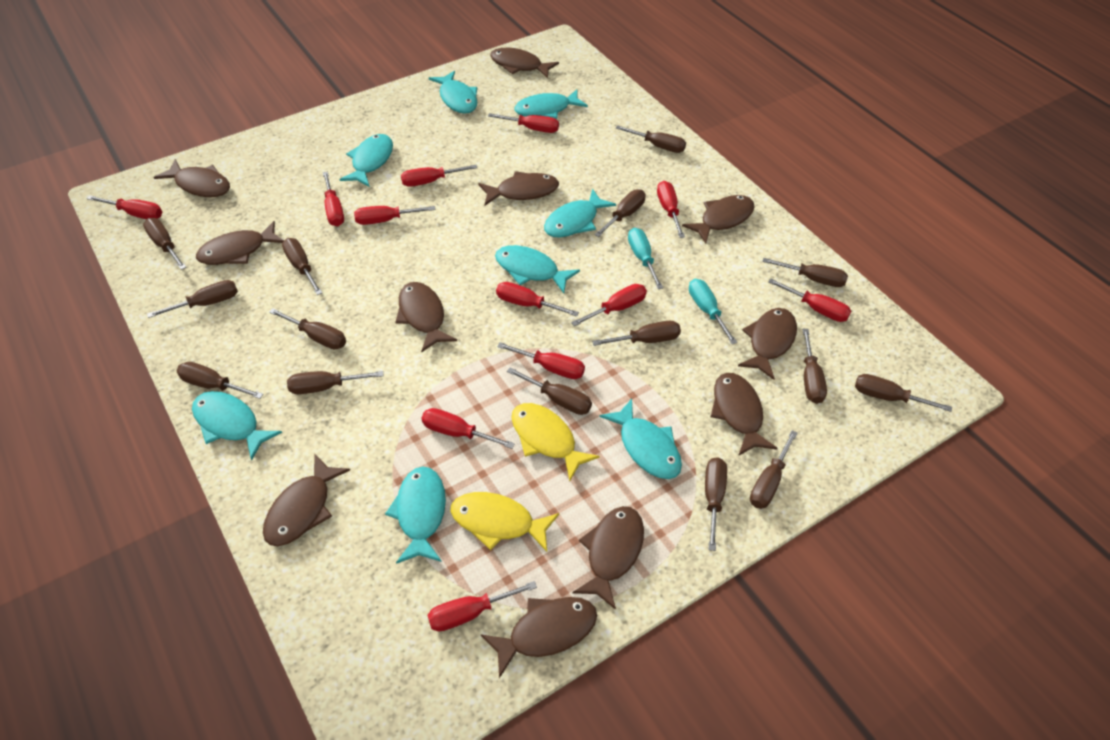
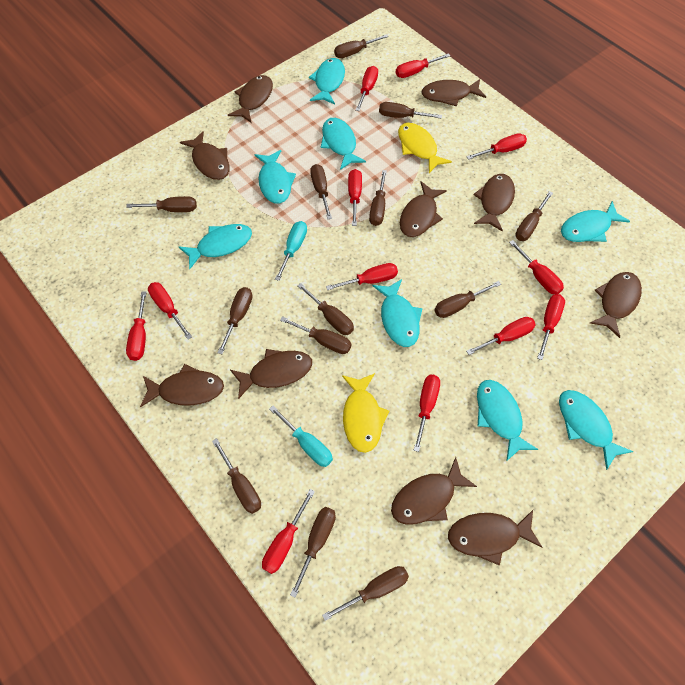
brown fish: [154,159,230,197] [196,221,284,265] [263,455,350,546] [395,282,457,352] [478,171,559,205] [480,597,597,678] [490,48,559,78] [572,506,644,610] [682,195,754,244] [710,373,777,456] [738,308,797,380] = 11 -> [140,364,224,407] [180,131,230,180] [228,75,273,123] [230,349,312,399] [391,457,477,525] [400,181,447,237] [422,79,486,106] [448,510,542,565] [474,174,515,231] [590,272,642,338] = 10
brown screwdriver: [143,218,186,270] [147,280,238,318] [177,362,263,399] [269,308,346,350] [282,238,322,295] [287,371,384,394] [507,367,592,415] [592,321,681,346] [594,189,646,237] [616,125,686,153] [705,457,727,551] [750,430,798,509] [762,258,848,287] [802,329,827,404] [855,374,952,412] = 15 -> [126,196,197,212] [212,438,261,514] [217,287,253,354] [280,316,351,354] [290,507,336,598] [298,283,354,335] [310,164,332,219] [322,566,409,621] [334,34,389,58] [369,170,387,226] [379,102,442,119] [434,281,501,318] [515,191,553,241] = 13

